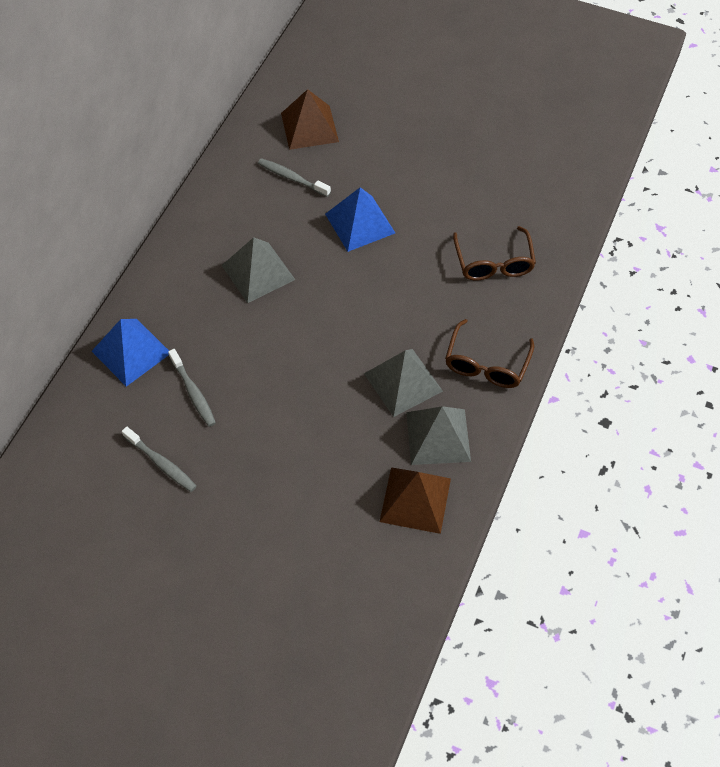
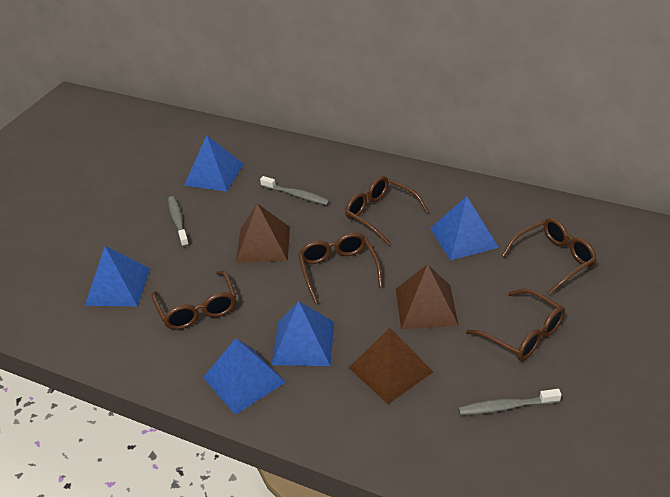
blue pyramid: [92,319,169,387] [325,187,395,252] = 2 -> [85,246,150,306] [184,135,244,192] [203,338,286,415] [271,301,334,366] [430,196,499,260] = 5
brown glasses: [445,319,534,388] [453,226,536,281] = 2 -> [151,270,236,330] [298,233,383,304] [345,176,429,245] [466,289,565,361] [501,218,597,295] = 5
brown pyramid: [281,89,339,150] [380,467,451,534] = 2 -> [236,203,290,263] [349,328,433,404] [396,264,459,329] = 3
grey pyramid: [221,237,295,303] [364,349,443,417] [406,406,471,465] = 3 -> none = 0

